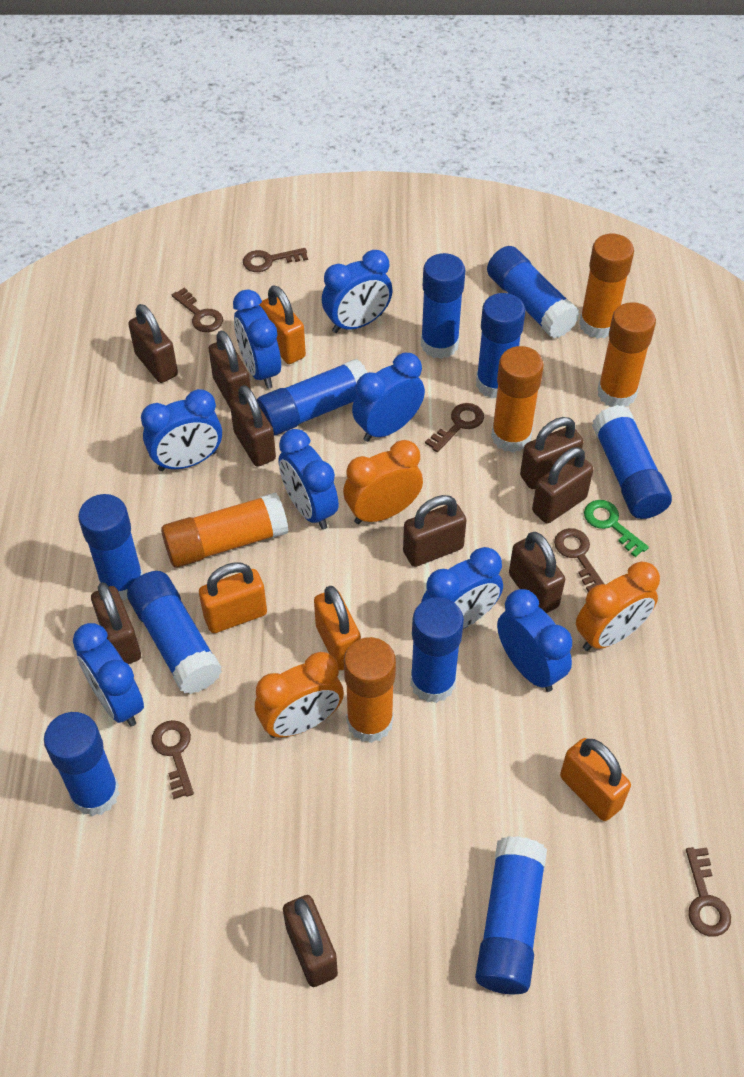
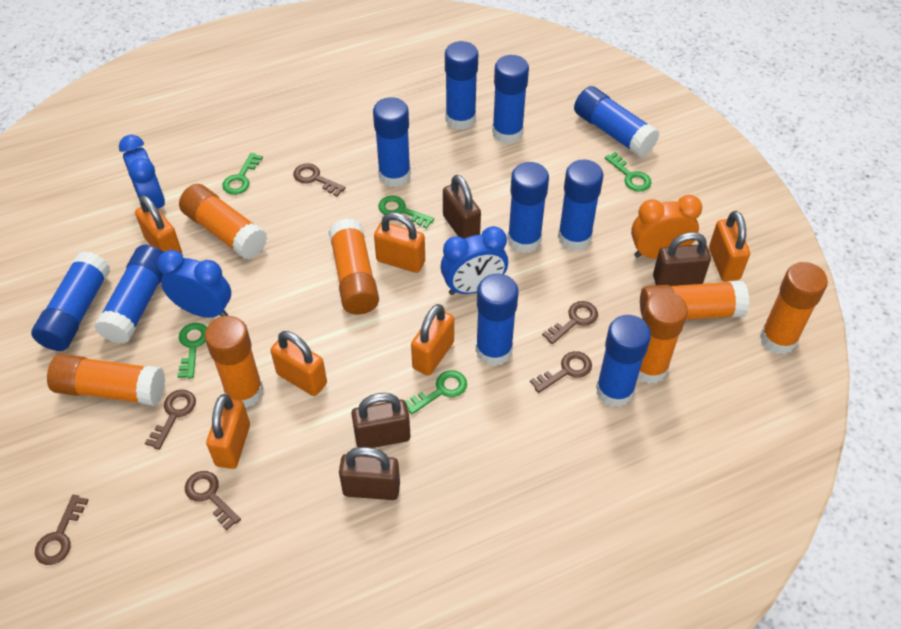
blue clock: [73,623,144,727] [141,389,222,471] [233,290,281,389] [279,429,339,530] [322,250,393,333] [352,353,425,442] [421,547,503,629] [497,589,572,692] = 8 -> [119,135,165,210] [158,250,231,318] [441,226,508,295] = 3
brown padlock: [91,582,141,664] [128,304,178,383] [208,330,251,409] [230,385,276,467] [283,895,338,987] [403,495,467,567] [509,532,565,613] [520,417,583,489] [532,447,593,524] = 9 -> [339,447,400,500] [352,393,411,448] [443,175,481,239] [653,232,711,286] = 4
green key: [584,500,649,557] = 1 -> [177,323,207,379] [222,153,263,195] [378,195,434,229] [405,370,467,414] [605,152,651,192] = 5
orange clock: [255,652,344,738] [343,440,423,524] [576,562,660,651] = 3 -> [631,195,702,259] = 1
orange glue stick: [161,493,289,568] [344,637,396,743] [491,346,544,453] [579,234,634,339] [597,302,656,407] = 5 -> [47,354,165,406] [179,184,267,259] [205,316,264,408] [329,218,379,315] [638,291,688,384] [640,281,749,320] [760,262,828,354] = 7
orange padlock: [199,562,267,633] [259,285,306,364] [314,586,361,670] [560,738,631,821] = 4 -> [135,195,182,254] [206,394,250,469] [270,331,327,396] [374,212,425,273] [411,304,454,376] [709,211,750,281] = 6

